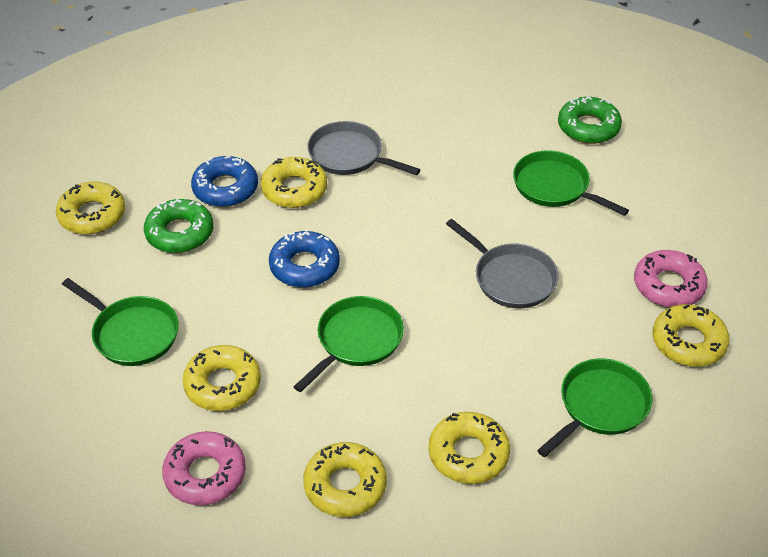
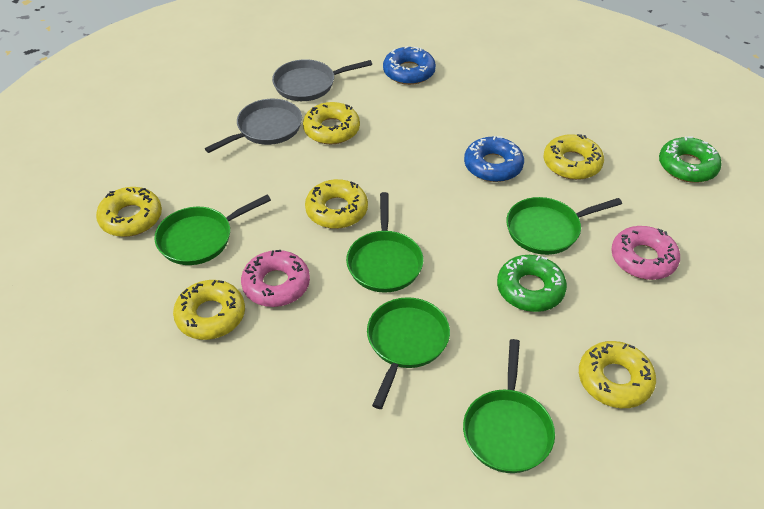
green pan: [62,278,179,366] [293,296,404,392] [513,150,629,216] [537,358,652,457] = 4 -> [154,195,271,265] [346,192,423,293] [367,297,450,409] [463,339,555,473] [506,197,622,255] = 5

